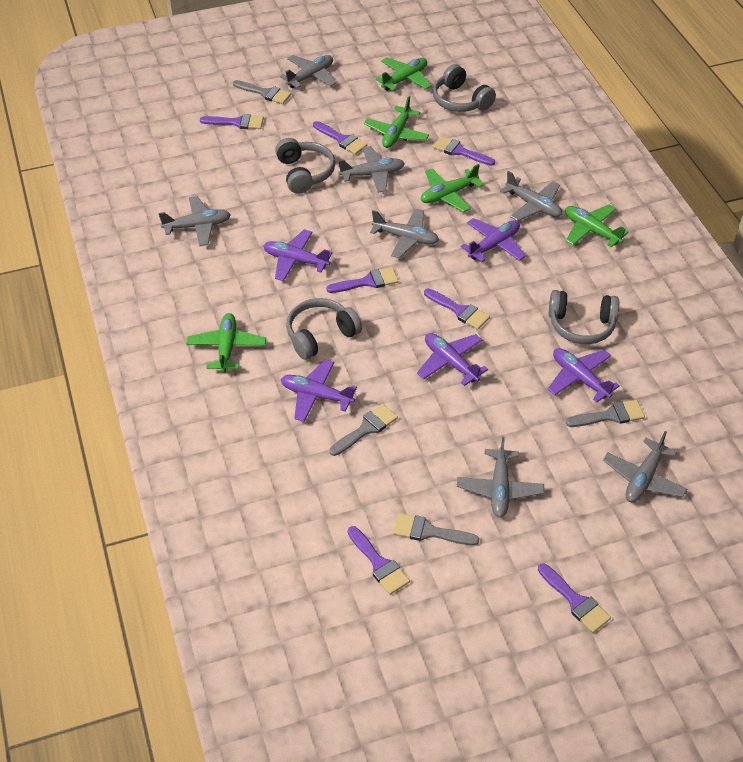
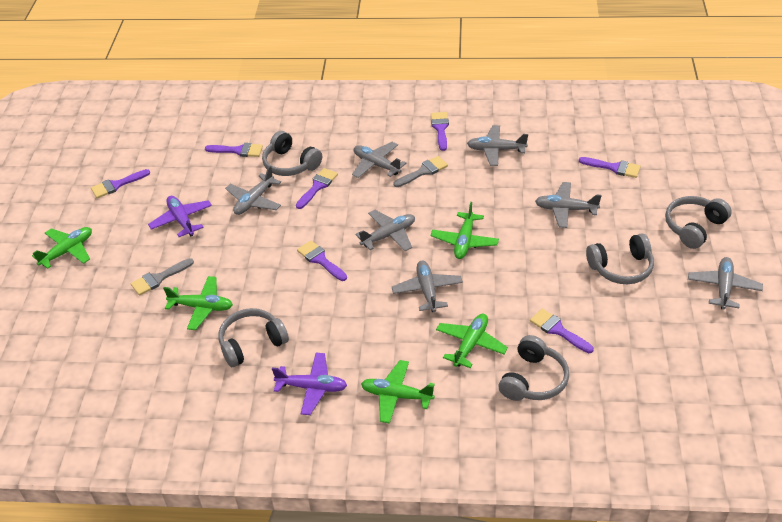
grey brush: [233,80,291,104] [330,404,398,456] [393,513,479,545] [566,400,645,427] = 4 -> [131,258,194,295] [393,156,448,187] = 2
grey headphones: [275,138,335,194] [286,298,362,360] [433,64,496,112] [549,290,619,344] = 4 -> [218,308,289,367] [262,131,322,176] [499,335,569,401] [586,233,654,284] [665,196,732,249] = 5
purple plane: [263,229,332,281] [281,359,357,422] [417,333,488,386] [461,218,526,262] [548,348,620,402] = 5 -> [148,196,212,237] [272,353,347,415] = 2

